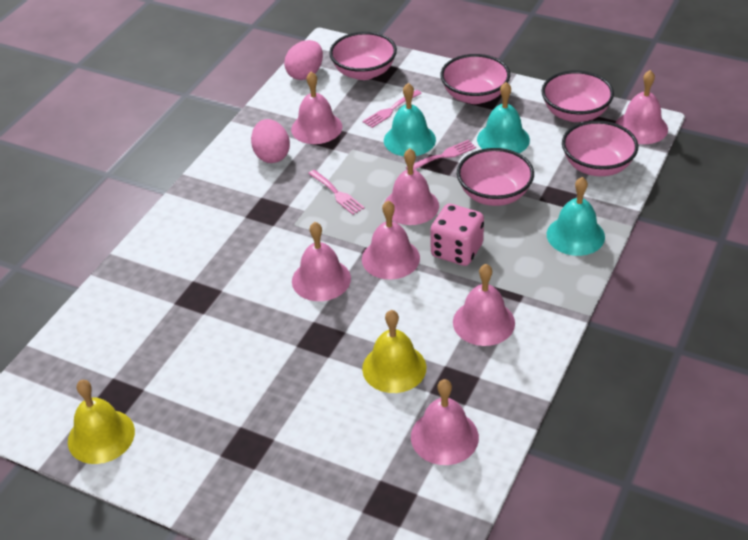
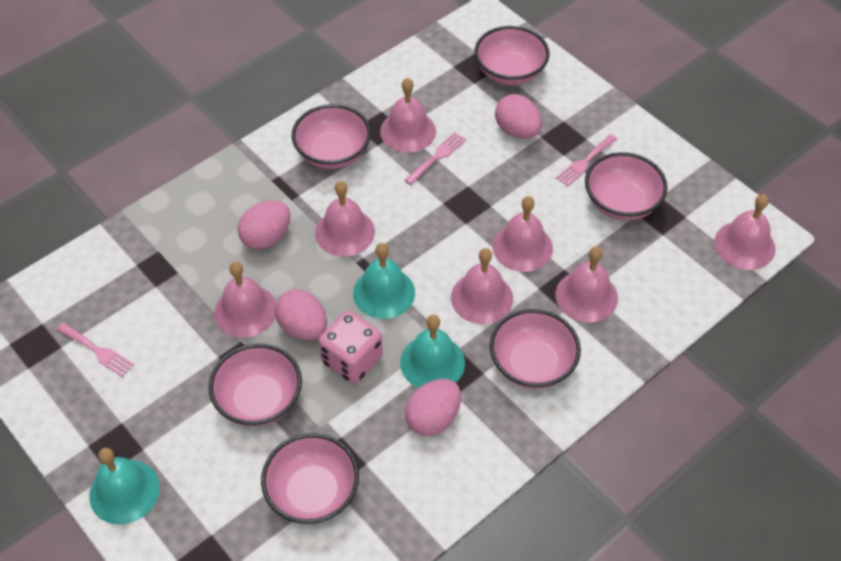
pink bowl: [329,32,397,80] [440,54,510,104] [457,148,534,206] [541,70,614,122] [562,121,638,176] = 5 -> [209,344,302,427] [261,433,359,524] [292,104,371,169] [475,26,550,85] [490,309,581,389] [585,152,668,221] = 6
pink egg: [251,119,290,163] [284,40,323,80] = 2 -> [238,200,290,250] [275,289,327,341] [405,379,461,436] [495,94,542,139] = 4
yellow bell: [68,380,135,464] [362,310,426,393] = 2 -> none = 0

